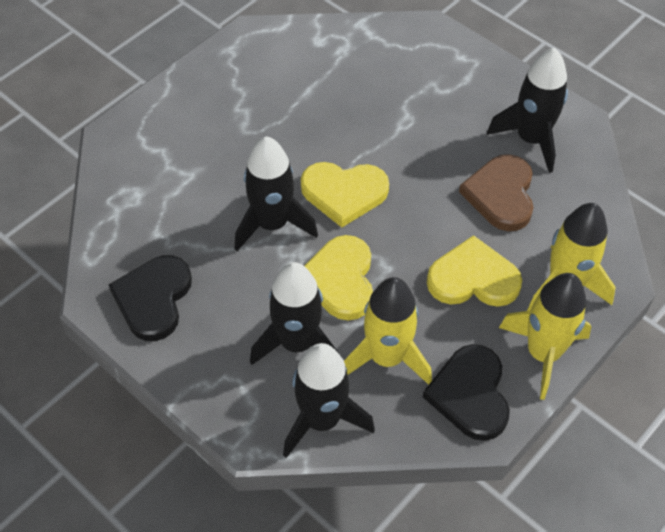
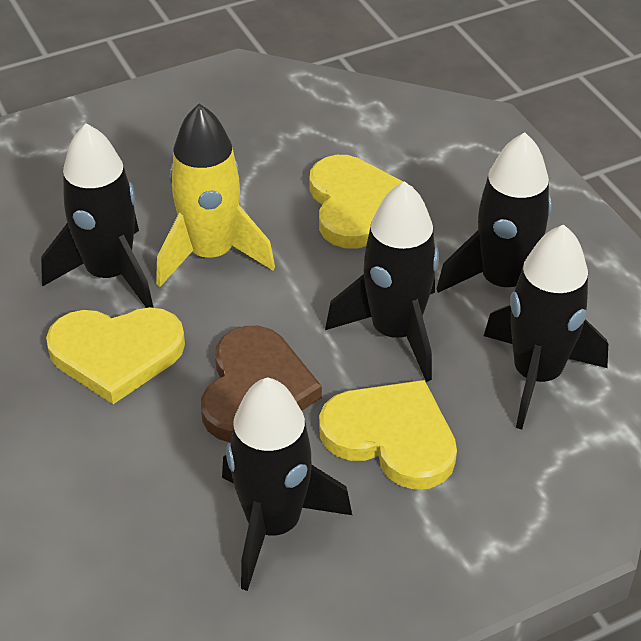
black heart: [108,255,192,341] [423,344,510,441] = 2 -> none = 0
black rocket: [235,136,318,251] [250,262,339,365] [283,343,375,458] [487,48,568,173] = 4 -> [41,123,154,308] [222,377,352,591] [325,181,439,382] [437,132,552,293] [484,225,608,430] = 5
yellow rocket: [344,277,432,385] [499,273,592,400] [527,203,616,311] = 3 -> [156,104,275,287] = 1

